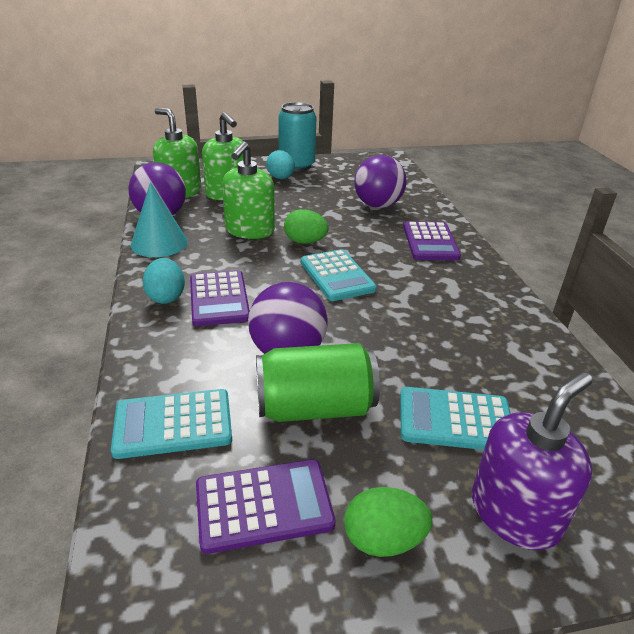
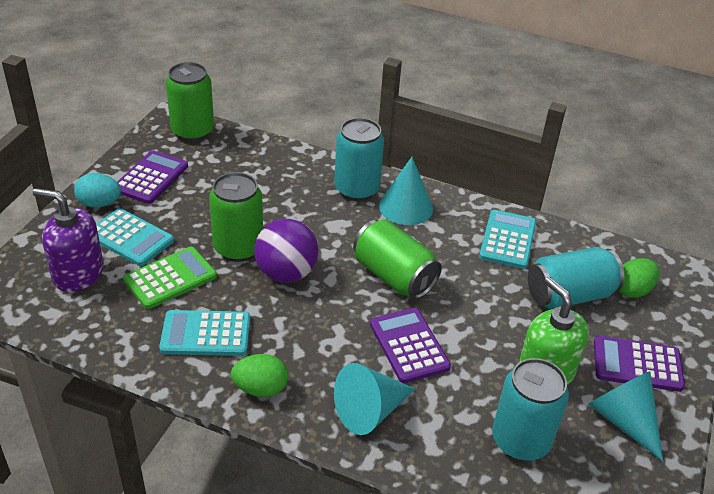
green calculator: none = 0 -> [123,247,217,309] = 1
green can: [256,343,380,422] = 1 -> [166,62,214,142] [209,172,263,262] [353,219,442,299] = 3
green soap dispenser: [153,108,201,198] [202,112,244,200] [222,142,275,239] = 3 -> [519,277,589,385] = 1
purple ball: [129,162,186,216] [248,282,328,354] [354,155,406,208] = 3 -> [254,219,318,283] = 1
turquoise can: [278,102,317,171] = 1 -> [334,118,384,201] [492,358,569,461] [528,247,624,309] = 3
turquoise cone: [131,182,188,257] = 1 -> [334,363,415,435] [379,157,433,225] [588,371,663,461] = 3
turquoise egg: [143,258,185,304] [266,150,295,179] = 2 -> [74,173,121,208] = 1

